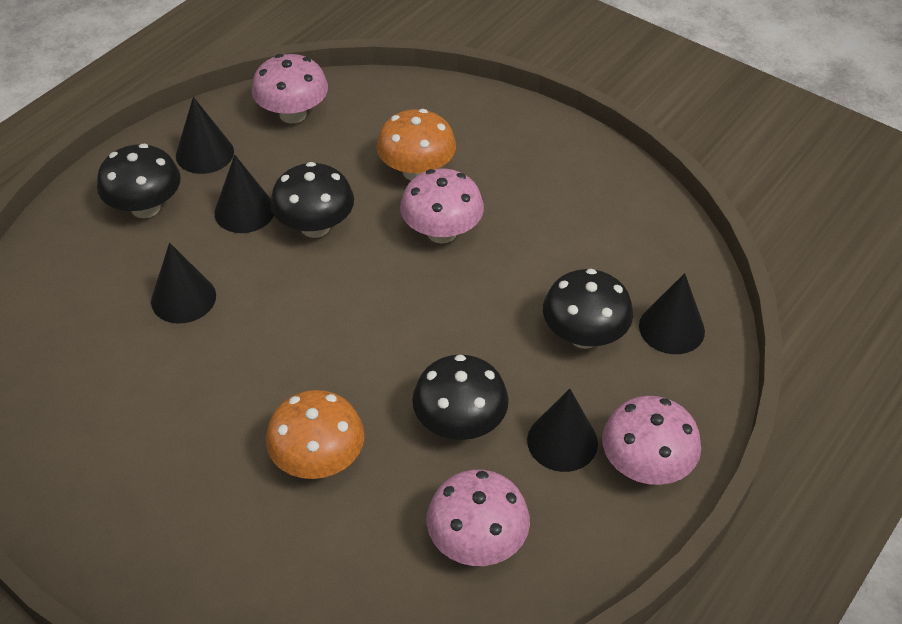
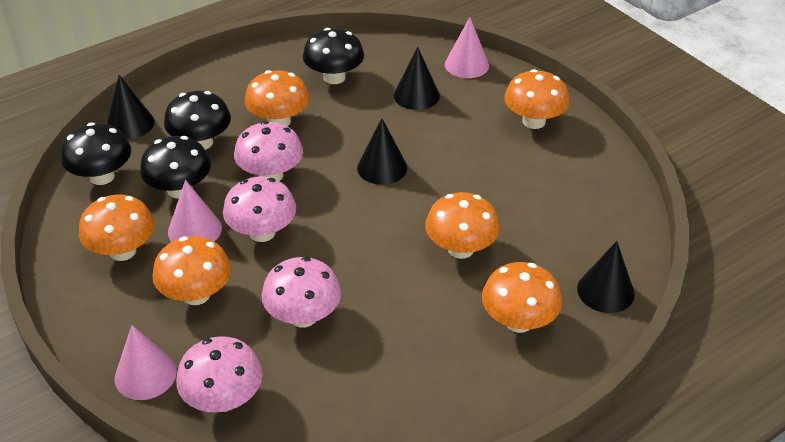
black cone: [151,243,216,323] [176,97,234,174] [214,155,274,233] [527,389,598,472] [639,273,705,354] = 5 -> [107,75,155,139] [357,118,407,185] [394,47,440,110] [577,241,635,313] = 4
orange mushroom: [266,390,365,479] [376,109,456,180] = 2 -> [79,194,155,261] [152,236,231,305] [245,70,310,126] [425,192,500,259] [482,262,562,333] [504,69,569,129] = 6
pink cone: none = 0 -> [115,325,177,400] [168,180,222,242] [445,17,489,78] = 3

